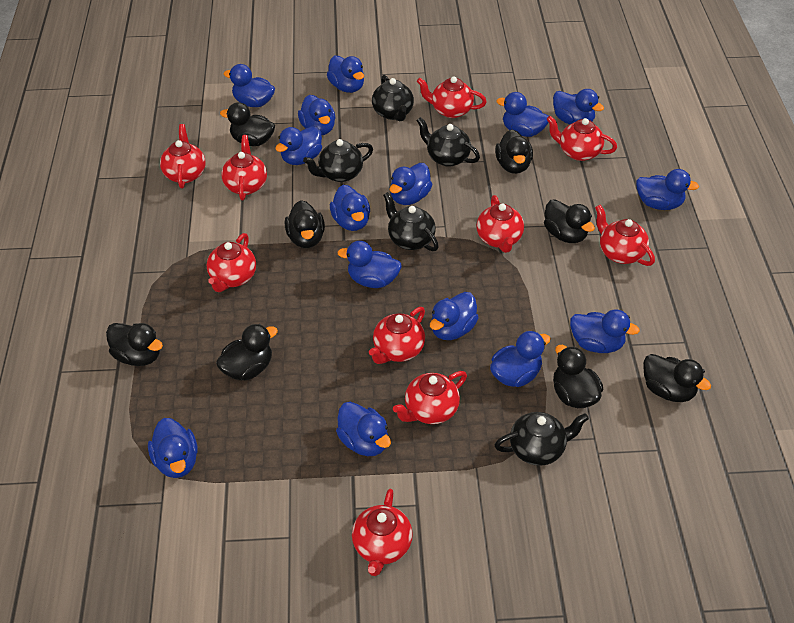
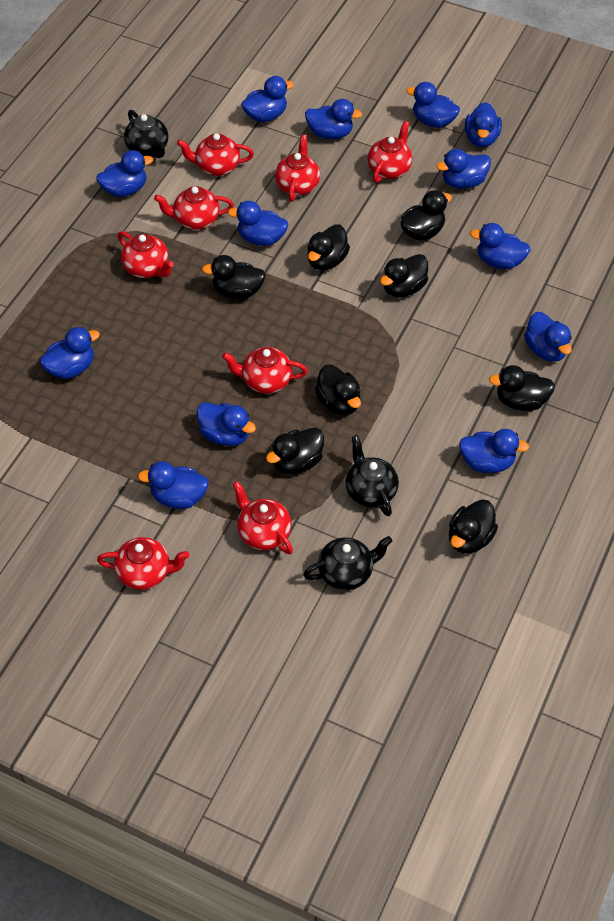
black teapot: [303,139,373,182] [372,75,414,121] [383,192,439,251] [416,117,480,167] [495,412,589,466] = 5 -> [124,110,168,158] [303,536,392,590] [346,435,399,516] = 3
blue duck: [148,418,198,478] [224,64,275,107] [275,126,322,165] [298,95,336,135] [327,56,364,93] [330,185,370,231] [336,402,391,456] [337,241,402,288] [389,163,433,205] [430,292,479,340] [490,331,551,387] [496,92,549,137] [553,89,604,125] [570,309,640,353] [636,169,699,210] = 15 -> [40,327,100,379] [97,150,153,197] [138,461,209,509] [197,402,256,446] [228,201,288,246] [241,76,294,122] [305,99,362,139] [406,82,460,128] [437,149,491,189] [459,429,529,473] [465,102,502,147] [470,223,531,269] [524,312,572,362] = 13
red teapot: [160,124,206,188] [207,233,256,292] [221,135,267,200] [352,489,413,576] [369,307,425,364] [393,371,467,424] [417,76,487,118] [477,195,524,253] [546,116,617,161] [595,205,655,266] = 10 -> [97,537,189,590] [118,231,174,278] [154,186,234,230] [177,133,254,176] [222,347,308,394] [233,481,293,554] [275,134,320,202] [367,121,412,183] = 8

